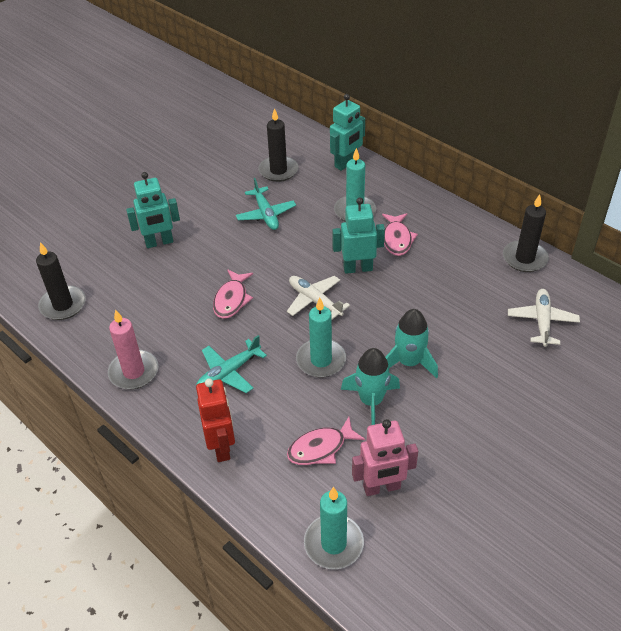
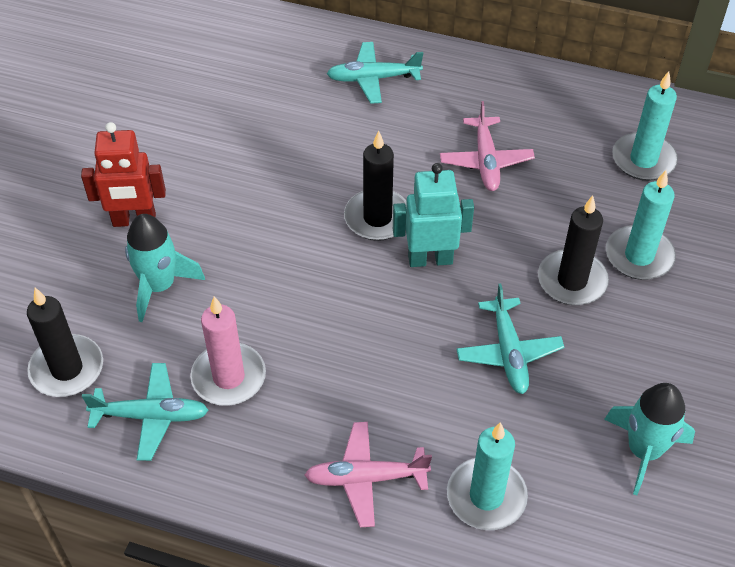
pink fish: [213,269,253,319] [287,417,365,465] [382,213,418,256] = 3 -> none = 0
pink plane: none = 0 -> [304,422,432,527] [440,101,535,191] = 2
pink robot: [352,419,418,496] = 1 -> none = 0
turquoise plane: [196,335,267,393] [236,178,296,230] = 2 -> [82,363,209,461] [327,42,423,104] [456,284,564,394] = 3
turquoise robot: [126,172,180,248] [330,94,365,171] [333,197,385,274] = 3 -> [393,163,474,267] = 1
white plane: [287,276,350,319] [508,289,580,347] = 2 -> none = 0

